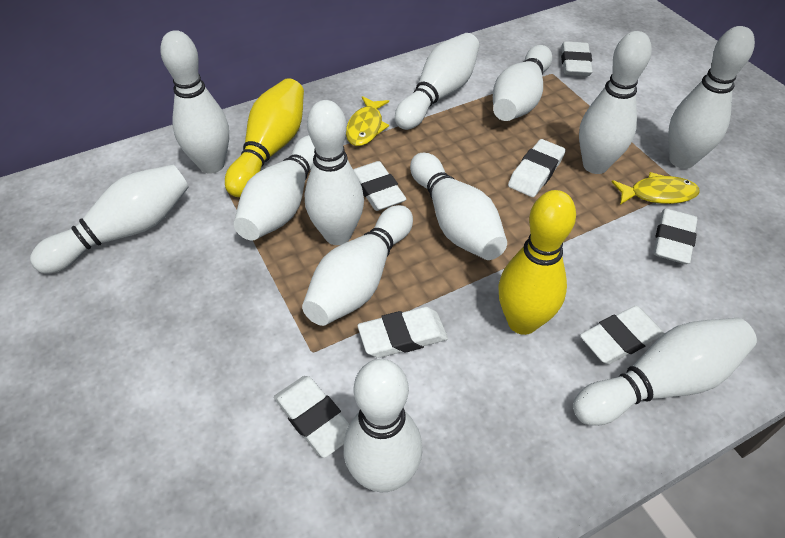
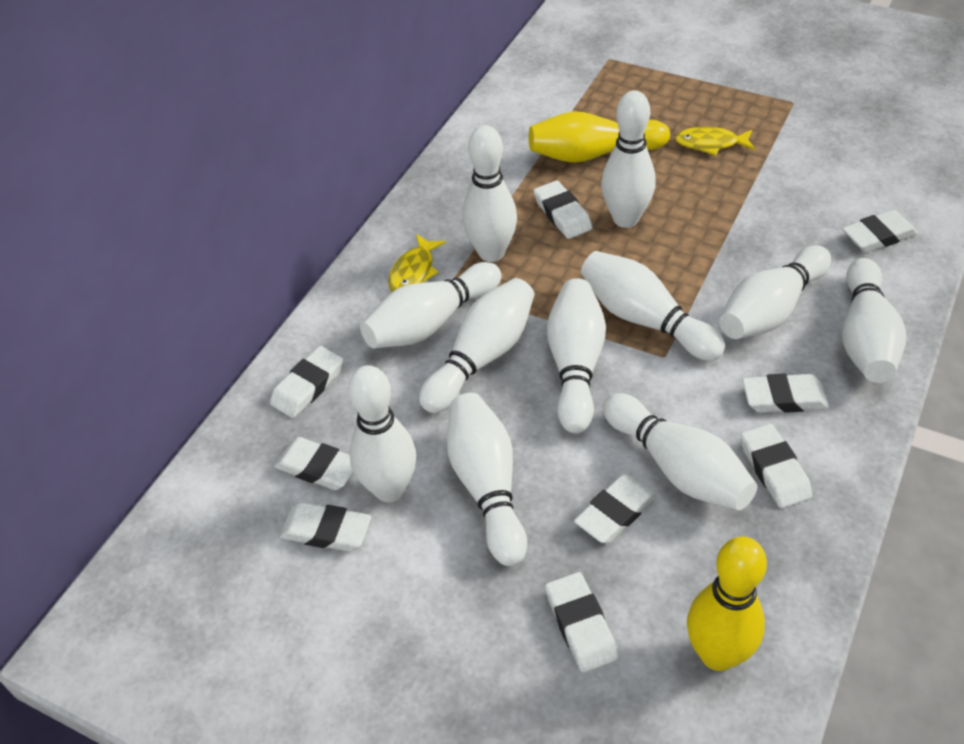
white bowling pin: [30,165,189,274] [160,30,229,174] [234,135,315,241] [302,205,413,326] [305,100,364,245] [344,359,422,492] [395,33,479,130] [410,153,507,260] [493,45,552,121] [573,318,757,426] [579,31,652,174] [669,26,755,169] = 12 -> [348,365,416,502] [360,262,502,348] [419,278,535,413] [447,393,527,566] [462,125,517,262] [547,278,606,433] [581,251,725,361] [601,90,656,228] [603,393,757,510] [719,245,831,339] [842,258,906,383] = 11
white eraser: [274,376,350,458] [353,161,406,211] [358,307,448,358] [508,139,566,197] [561,41,593,76] [580,306,664,364] [653,209,697,264] = 7 -> [270,346,344,418] [274,437,353,490] [280,502,371,552] [533,180,593,239] [545,572,619,673] [574,474,657,543] [741,424,812,508] [742,373,829,413] [842,210,918,252] = 9

